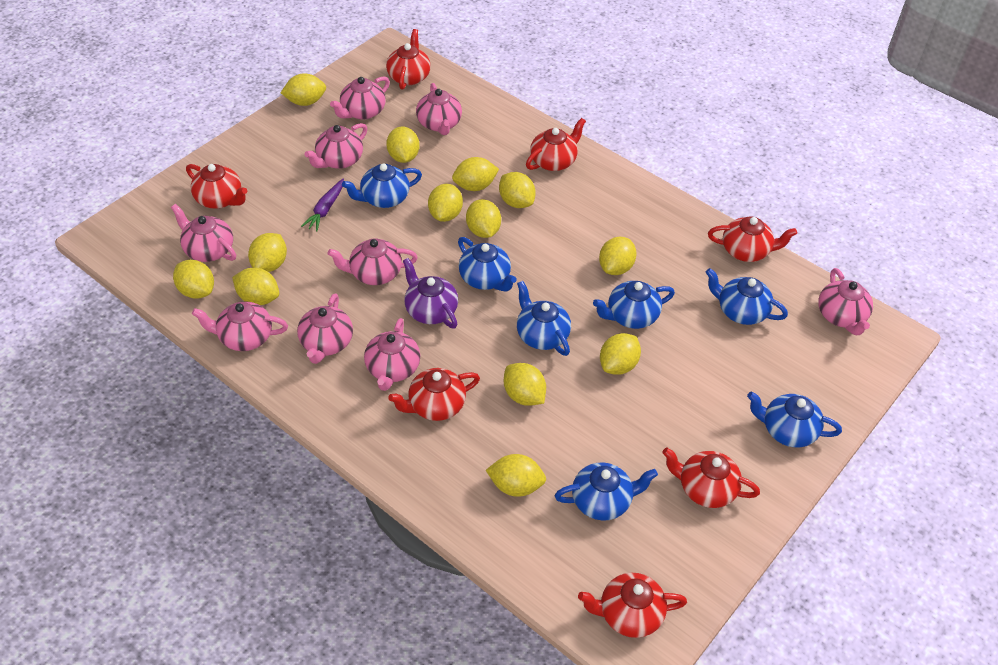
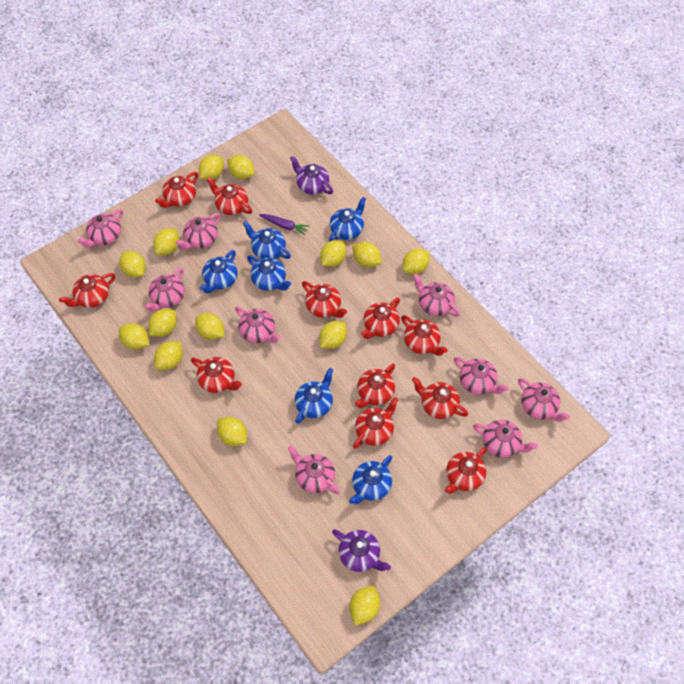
blue teapot: [342,164,422,208] [458,237,517,292] [517,281,571,356] [555,462,658,521] [593,281,675,329] [706,268,788,325] [747,392,842,447] = 7 -> [200,250,238,293] [243,221,291,259] [247,255,291,291] [295,368,333,424] [329,197,366,241] [349,455,392,504] = 6
purple teapot: [403,258,458,329] = 1 -> [290,156,333,195] [332,529,391,572] = 2
red teapot: [186,164,247,209] [386,29,431,90] [388,368,480,421] [526,118,586,171] [578,573,687,638] [662,448,760,508] [708,217,797,262] = 7 -> [59,273,115,308] [155,172,198,208] [191,357,242,393] [206,177,252,215] [302,281,347,318] [353,397,399,449] [355,364,395,408] [361,298,400,339] [401,315,448,356] [412,377,468,419] [445,447,487,494] = 11
yellow lemon: [173,260,214,299] [232,268,279,305] [248,233,287,272] [281,73,326,106] [386,127,420,163] [428,184,463,222] [452,157,499,191] [466,199,501,238] [486,454,546,497] [499,172,536,208] [504,363,546,406] [599,237,637,275] [600,333,641,375] = 13 -> [119,251,146,277] [119,323,149,350] [148,309,177,337] [153,228,179,255] [154,341,183,370] [195,313,224,340] [199,155,224,180] [217,417,247,446] [227,155,255,179] [319,321,347,349] [320,240,346,267] [349,585,380,626] [352,242,382,267] [402,249,430,274] = 14

